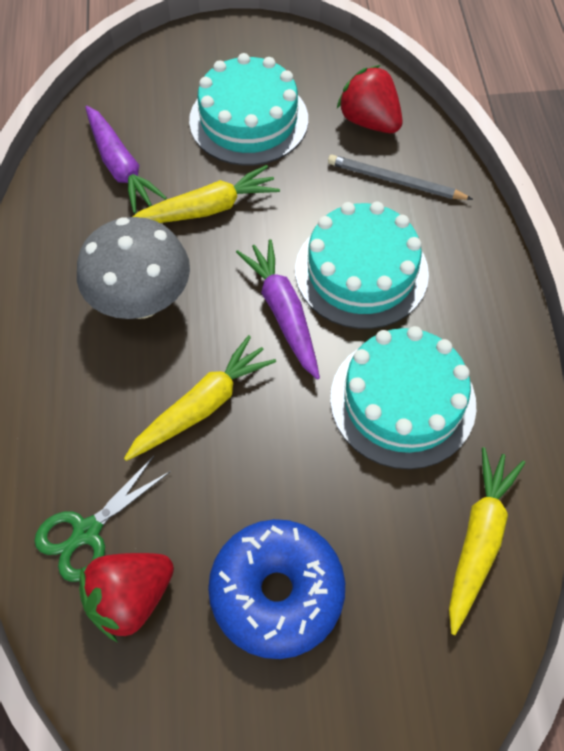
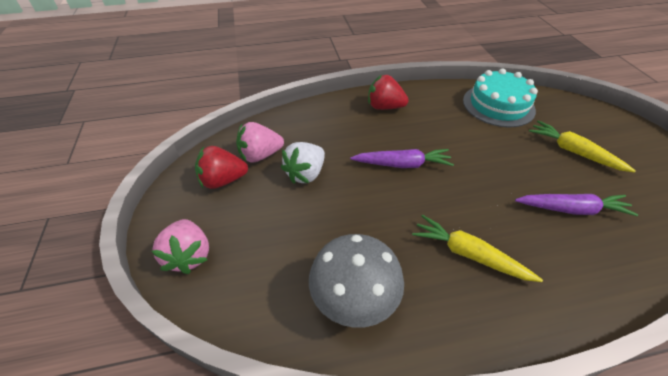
blue donut: [208,519,345,659] = 1 -> none = 0
green scissors: [34,455,171,582] = 1 -> none = 0
grey pencil: [328,155,473,200] = 1 -> none = 0
pink strawberry: none = 0 -> [152,219,209,274] [236,122,284,163] = 2
turquoise cake: [189,53,308,165] [295,202,429,329] [330,326,476,469] = 3 -> [463,68,538,127] = 1
white strawberry: none = 0 -> [281,142,325,184] = 1
yellow carrot: [124,335,276,461] [133,165,280,223] [449,447,525,635] = 3 -> [412,215,543,282] [529,120,636,173] = 2

